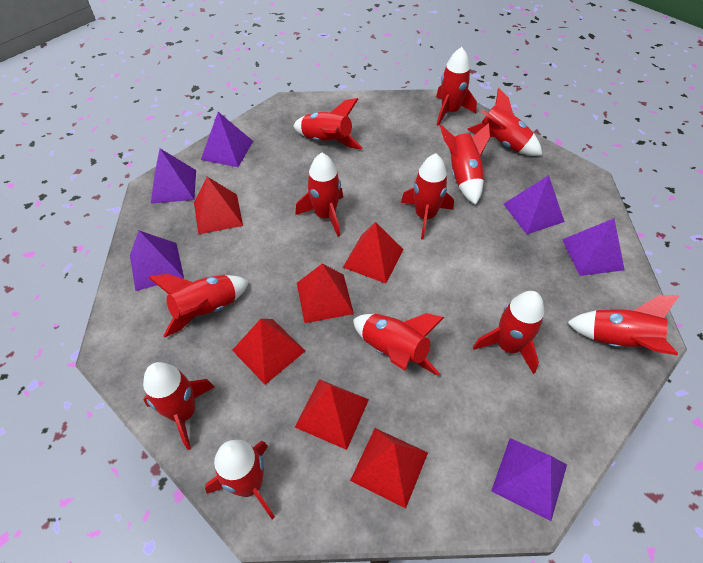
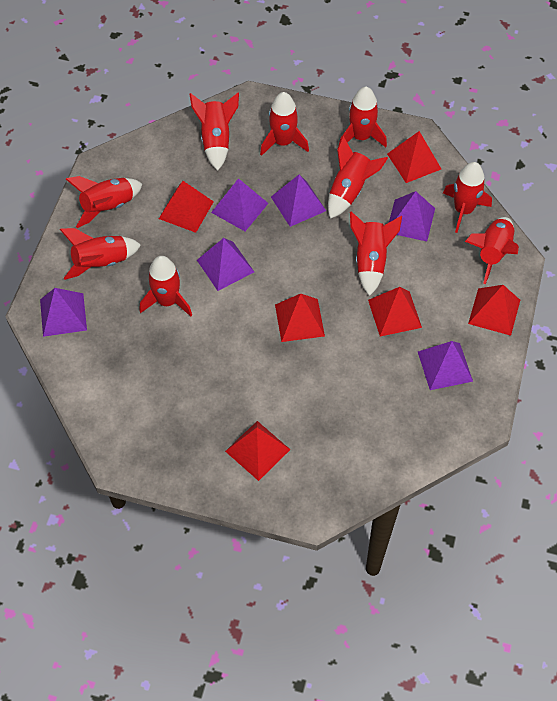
red rocket: [143,362,214,450] [149,274,249,338] [205,440,275,519] [293,98,362,149] [295,153,343,236] [353,313,445,376] [401,153,454,239] [436,47,477,126] [440,123,490,205] [467,88,542,156] [473,291,544,374] [567,295,680,355] = 12 -> [60,228,141,280] [66,176,142,228] [139,256,192,316] [190,93,239,171] [260,92,309,156] [328,136,388,219] [339,87,387,147] [350,211,402,296] [443,162,492,233] [465,217,519,284] = 10

